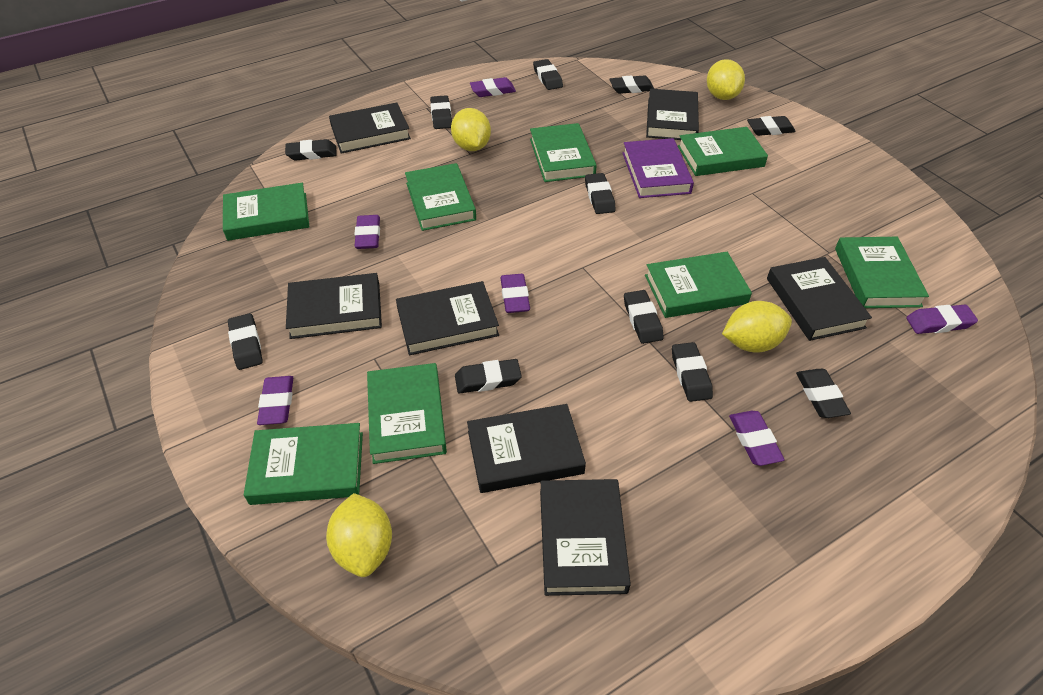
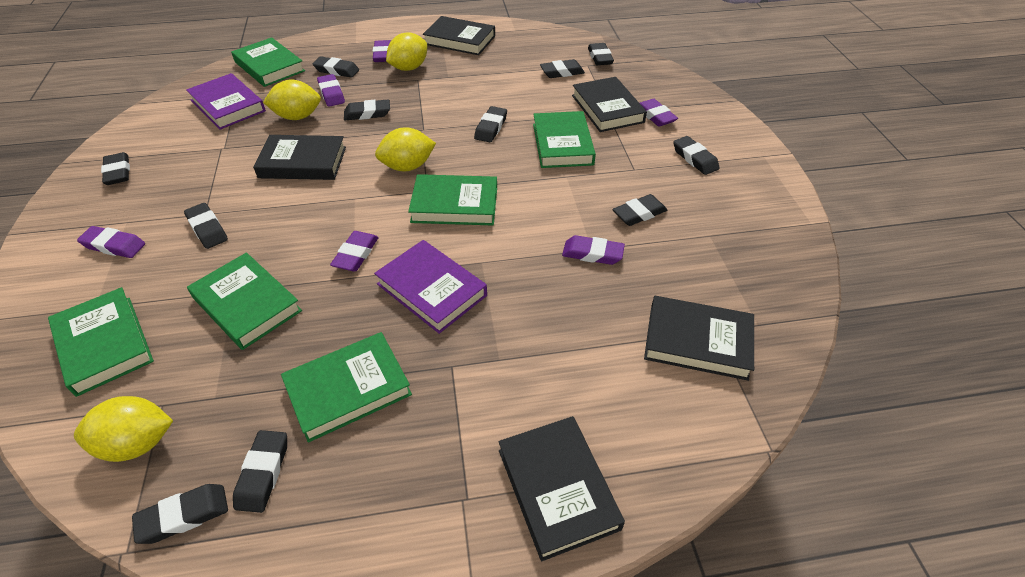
black book: [286,273,382,339] [329,103,411,154] [396,281,499,355] [467,404,586,493] [540,479,631,596] [646,89,699,140] [767,257,872,341] = 7 -> [253,135,346,180] [423,16,495,55] [498,416,625,561] [572,77,647,132] [644,296,754,381] = 5
green book: [223,183,309,241] [244,423,363,505] [367,363,447,464] [405,163,476,231] [530,123,597,182] [645,252,752,318] [678,127,768,176] [835,237,929,308] = 8 -> [48,287,154,397] [187,252,302,350] [231,37,305,87] [281,332,412,443] [408,174,497,225] [533,111,596,168] = 6
purple book: [623,138,694,198] = 1 -> [186,73,266,130] [374,240,487,334] = 2

